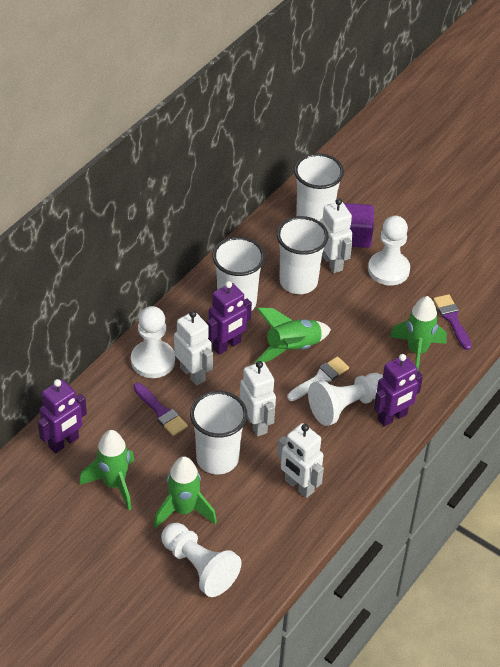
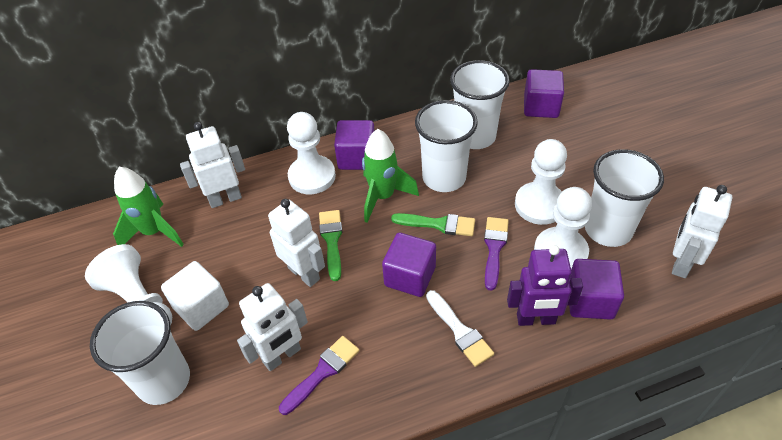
green brush: none = 0 -> [319,210,342,281] [391,213,475,236] = 2
green rocket: [79,430,135,510] [154,456,217,528] [255,308,331,364] [390,296,447,371] = 4 -> [113,167,184,247] [362,129,419,223] = 2
purple cube: [344,203,374,248] = 1 -> [334,120,375,170] [382,233,436,297] [524,69,564,118] [569,259,624,320] = 4
purple robot: [38,379,87,454] [207,281,252,355] [374,354,423,427] = 3 -> [507,245,583,326] = 1
white cube: none = 0 -> [161,261,229,331] = 1

